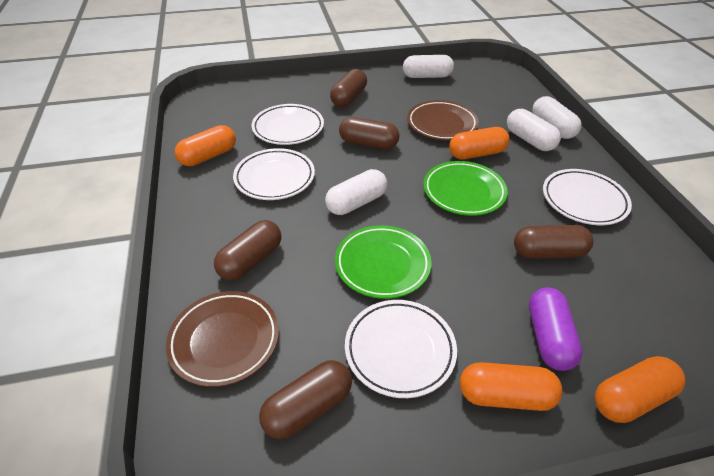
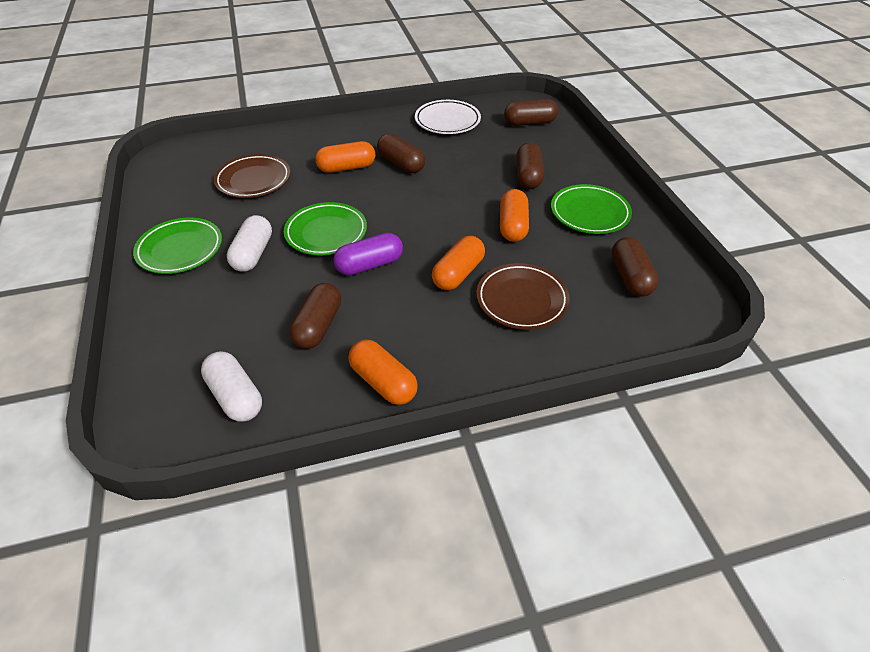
green plate: [335,225,432,299] [423,161,508,216] = 2 -> [133,218,222,274] [284,202,367,255] [551,184,632,234] = 3
white capsule: [325,169,387,215] [403,55,454,78] [507,109,561,151] [532,96,582,139] = 4 -> [201,351,262,422] [227,215,272,272] = 2
white plate: [233,148,315,200] [252,104,324,145] [345,300,457,398] [543,169,632,225] = 4 -> [415,100,481,134] = 1

